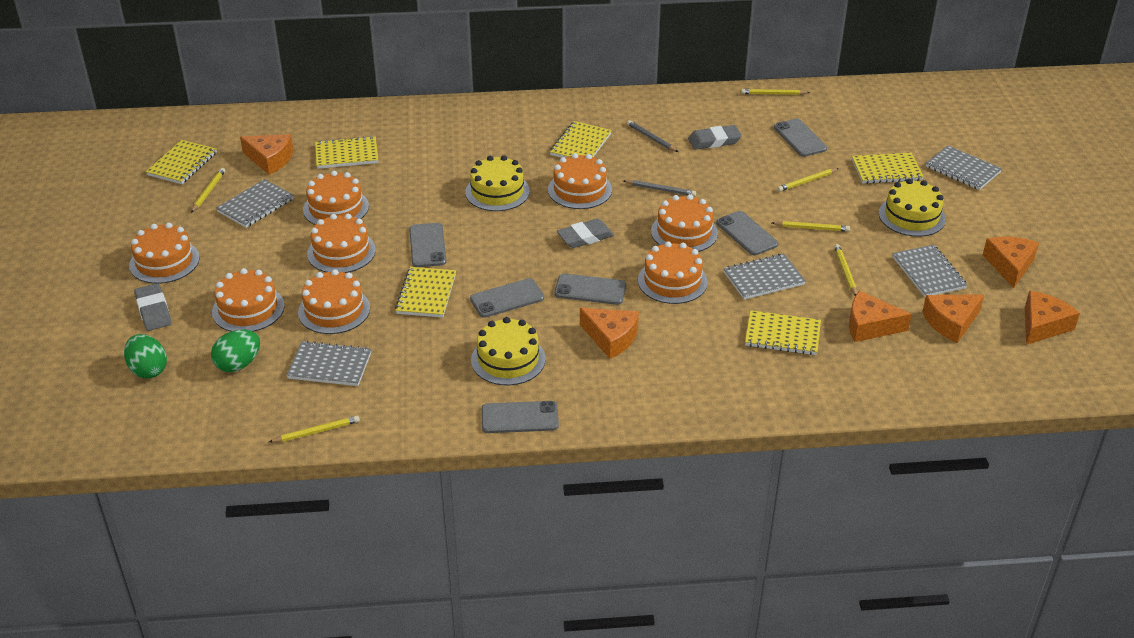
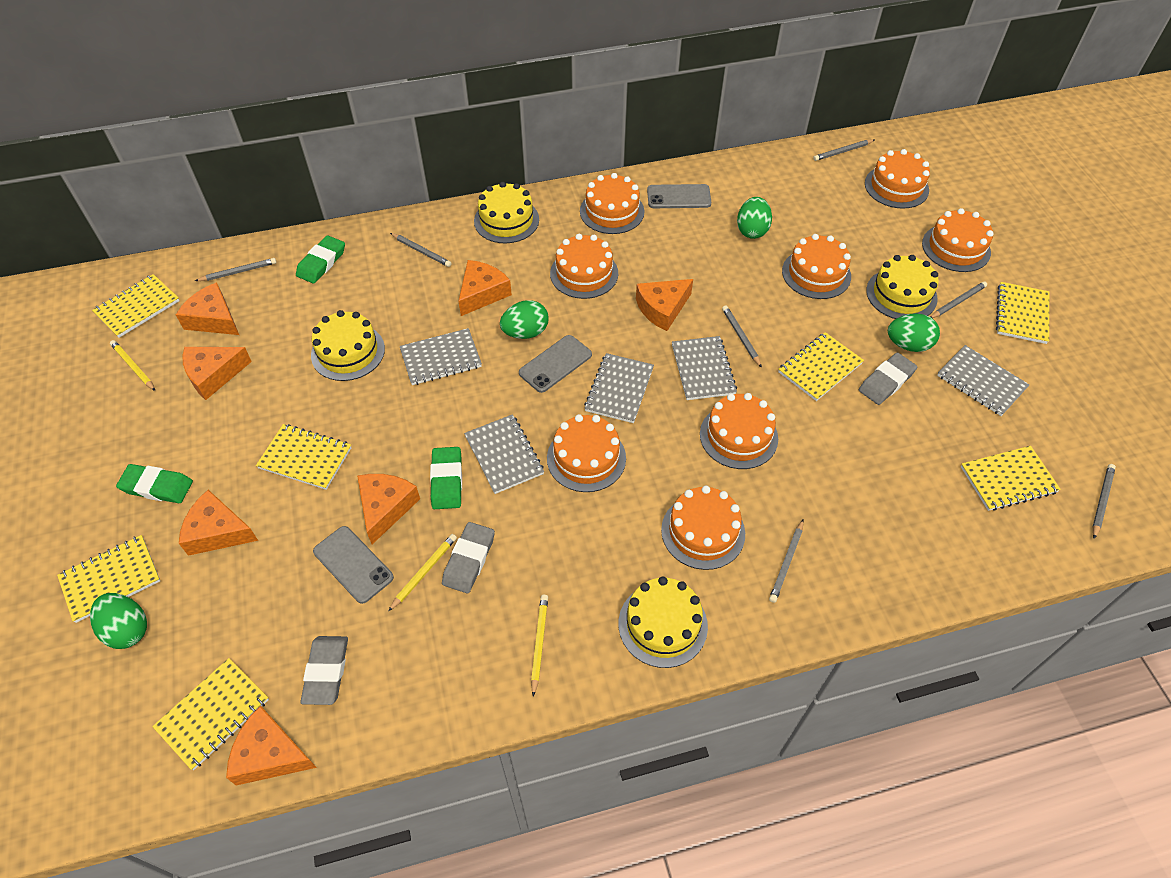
green egg: [124,334,167,379] [211,330,260,372] = 2 -> [90,593,147,649] [500,300,549,339] [737,197,772,239] [888,313,940,352] = 4
green eraser: none = 0 -> [116,464,193,503] [296,235,345,284] [430,447,462,509] = 3
grey pencil: [624,180,696,197] [627,120,678,152] = 2 -> [195,258,277,281] [390,233,451,267] [722,305,762,368] [769,520,804,603] [813,139,875,161] [930,282,987,318] [1093,464,1116,539] = 7
grey phone: [409,223,447,267] [470,278,544,318] [482,401,559,433] [554,274,626,305] [716,211,778,255] [774,118,827,157] = 6 -> [313,526,394,604] [519,335,592,393] [647,184,711,208] = 3
orange cheese: [240,134,293,175] [580,308,639,359] [849,291,912,342] [922,294,984,343] [983,237,1039,288] [1025,291,1080,345] = 6 -> [176,282,239,335] [179,490,258,556] [182,347,252,400] [226,705,317,786] [357,474,420,544] [458,260,512,316] [636,279,693,331] = 7
yellow cake: [465,155,530,211] [471,317,546,386] [879,179,946,237] = 3 -> [311,310,385,381] [474,182,539,243] [619,577,708,668] [866,255,939,319] = 4
yellow notebook: [146,140,217,184] [315,136,378,169] [395,267,456,318] [550,121,612,158] [745,310,821,355] [852,153,924,184] = 6 -> [57,535,160,623] [92,274,180,338] [152,658,269,770] [256,424,351,490] [778,332,864,401] [961,446,1061,511] [996,282,1049,344] = 7
yellow pencil: [191,168,225,213] [269,416,360,442] [741,89,810,95] [772,221,850,232] [777,168,839,192] [834,244,857,296] = 6 -> [110,340,155,391] [388,534,457,612] [531,595,548,697] = 3

